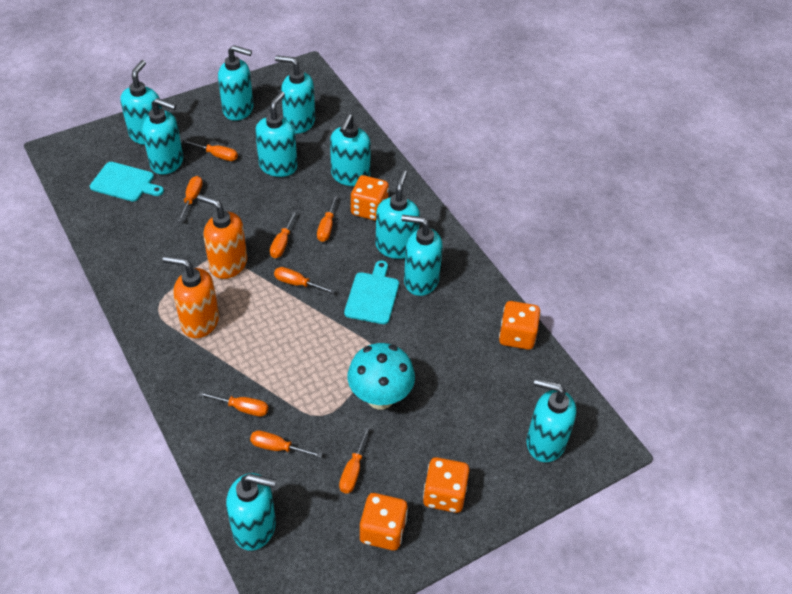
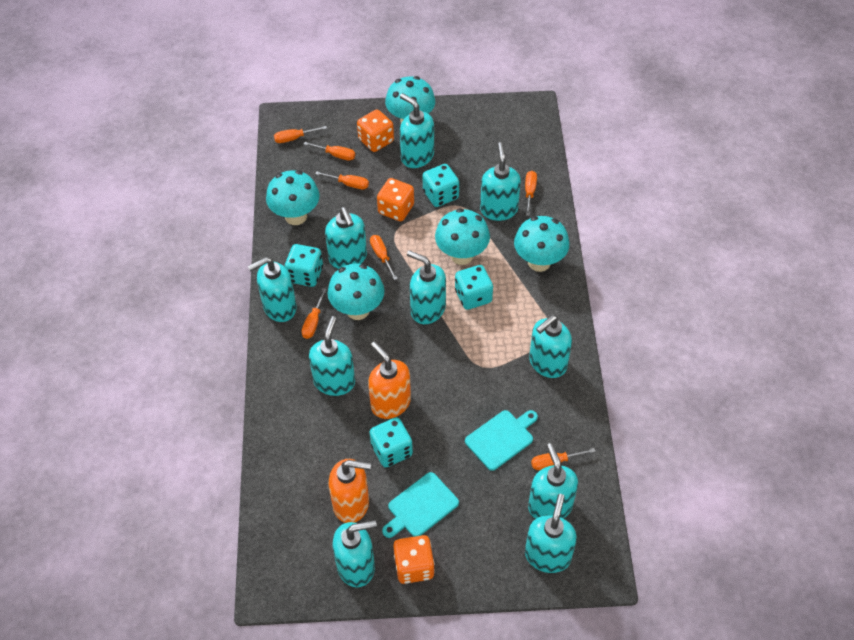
orange dice: [351,175,389,221] [360,493,408,550] [423,457,469,513] [499,301,541,350] = 4 -> [357,109,394,152] [377,178,414,221] [393,535,435,584] = 3
orange screwdriver: [177,176,203,221] [184,140,238,161] [198,392,268,416] [250,431,323,458] [270,211,297,258] [274,267,335,294] [317,195,337,242] [339,427,369,493] = 8 -> [274,126,327,143] [302,288,327,339] [304,142,355,161] [315,171,369,190] [370,235,398,280] [525,171,537,216] [531,448,596,470] = 7
turquoise dice: none = 0 -> [285,244,323,287] [370,417,413,468] [423,164,459,207] [455,265,493,310] = 4
turquoise mushroom: [348,343,415,410] = 1 -> [266,170,320,225] [328,264,385,320] [385,76,435,123] [435,208,490,265] [514,216,569,272] = 5

